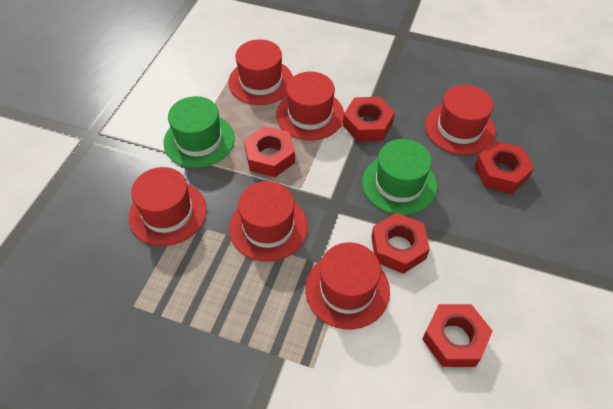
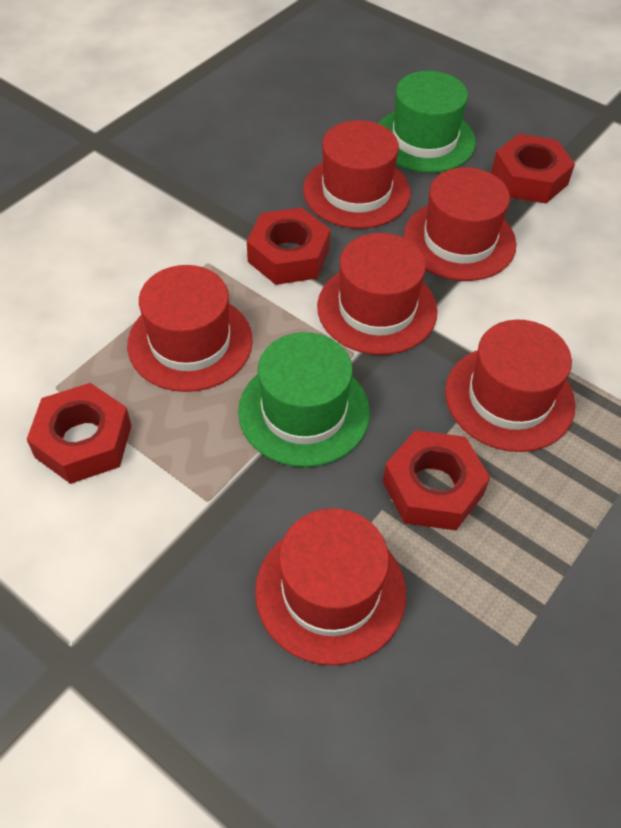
red nut: [244,126,295,177] [343,97,395,142] [371,213,430,274] [422,304,493,367] [474,141,534,194] = 5 -> [27,383,131,484] [247,207,330,285] [383,430,490,530] [491,134,575,203] = 4

